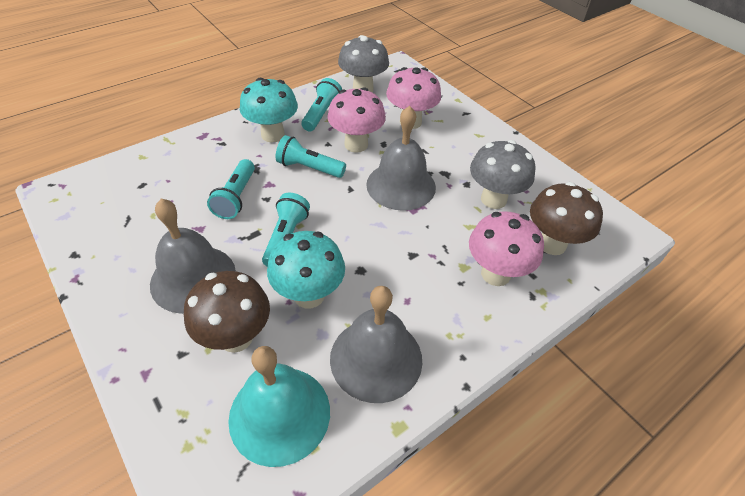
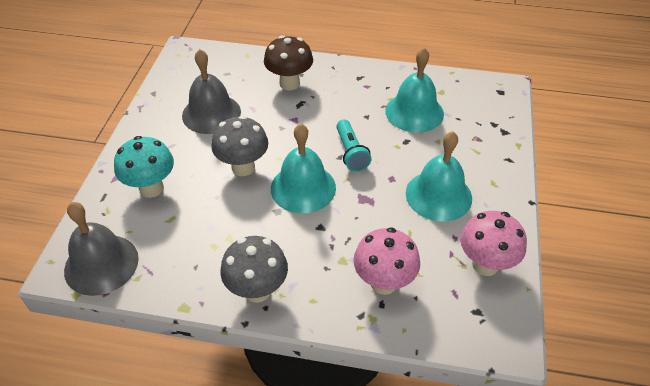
brown mushroom: [184,271,270,353] [530,182,603,255] = 2 -> [264,35,313,90] = 1
grey bell: [150,199,236,314] [330,286,422,403] [366,106,436,211] = 3 -> [64,202,139,296] [182,49,241,134] = 2
pink mushroom: [327,87,386,153] [386,67,441,129] [469,211,544,286] = 3 -> [353,227,420,295] [460,211,527,276] = 2
turquoise bell: [228,346,330,467] = 1 -> [271,124,336,213] [385,48,444,133] [406,131,472,222] = 3
turquoise flashlight: [207,159,255,219] [262,193,310,267] [276,135,346,178] [301,78,342,132] = 4 -> [336,119,372,172] = 1
turquoise mushroom: [240,78,298,142] [267,231,345,308] = 2 -> [114,136,174,198] = 1

